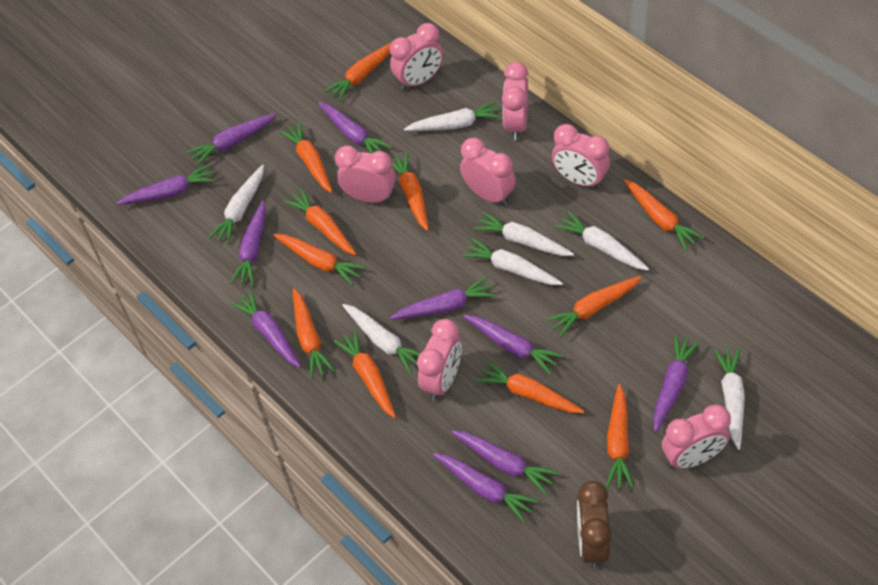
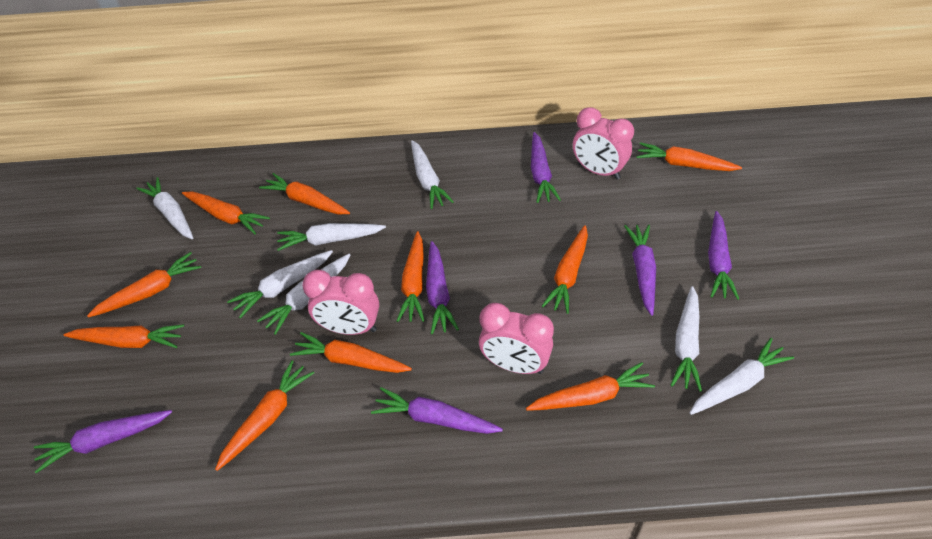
brown clock: [577,481,612,569] = 1 -> none = 0
orange carrot: [273,234,365,285] [279,122,332,193] [283,188,356,255] [293,289,335,379] [324,42,392,102] [333,329,396,418] [392,152,429,231] [475,360,584,413] [545,276,642,337] [606,384,634,489] [624,180,704,251] = 11 -> [64,324,184,348] [87,252,201,318] [182,192,270,234] [215,360,314,471] [259,173,350,214] [290,332,412,373] [397,231,425,322] [526,362,655,411] [542,225,588,314] [636,142,742,171] = 10
pink clock: [335,145,396,203] [390,23,443,91] [417,319,462,401] [460,138,516,206] [502,62,529,141] [552,124,610,189] [662,404,731,469] = 7 -> [302,270,379,335] [479,303,554,374] [573,107,634,180] = 3
purple carrot: [117,164,216,205] [187,113,277,166] [230,201,266,286] [230,290,301,368] [318,102,392,154] [390,277,496,319] [433,453,539,523] [451,430,559,495] [463,315,564,375] [653,334,700,432] = 10 -> [34,410,172,473] [371,387,503,434] [426,241,459,334] [531,132,561,203] [624,225,656,316] [708,211,739,300] = 6

